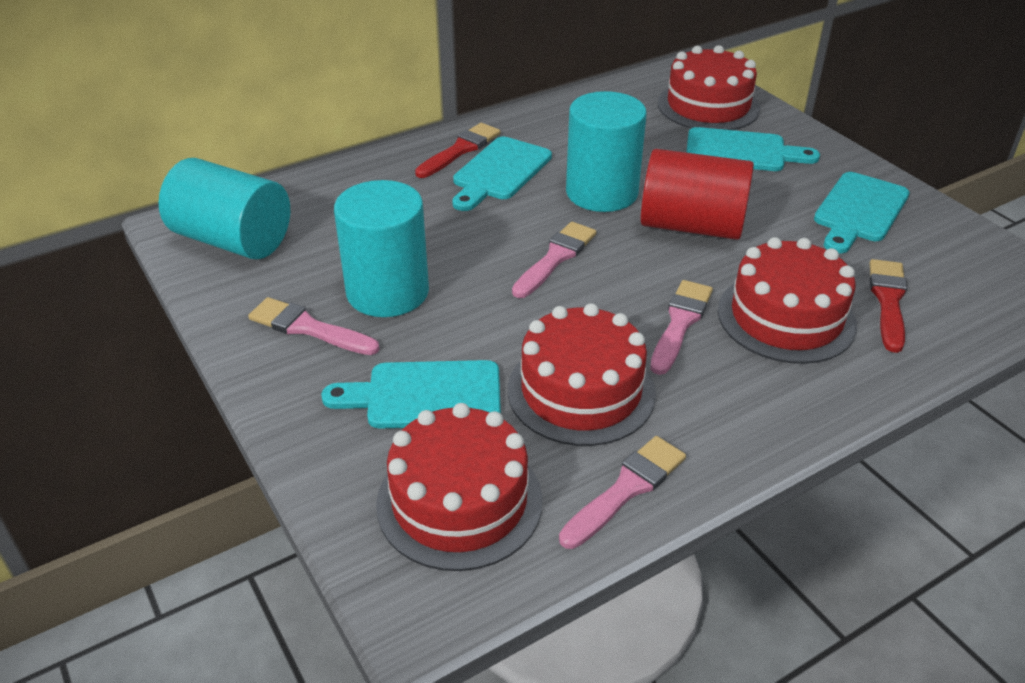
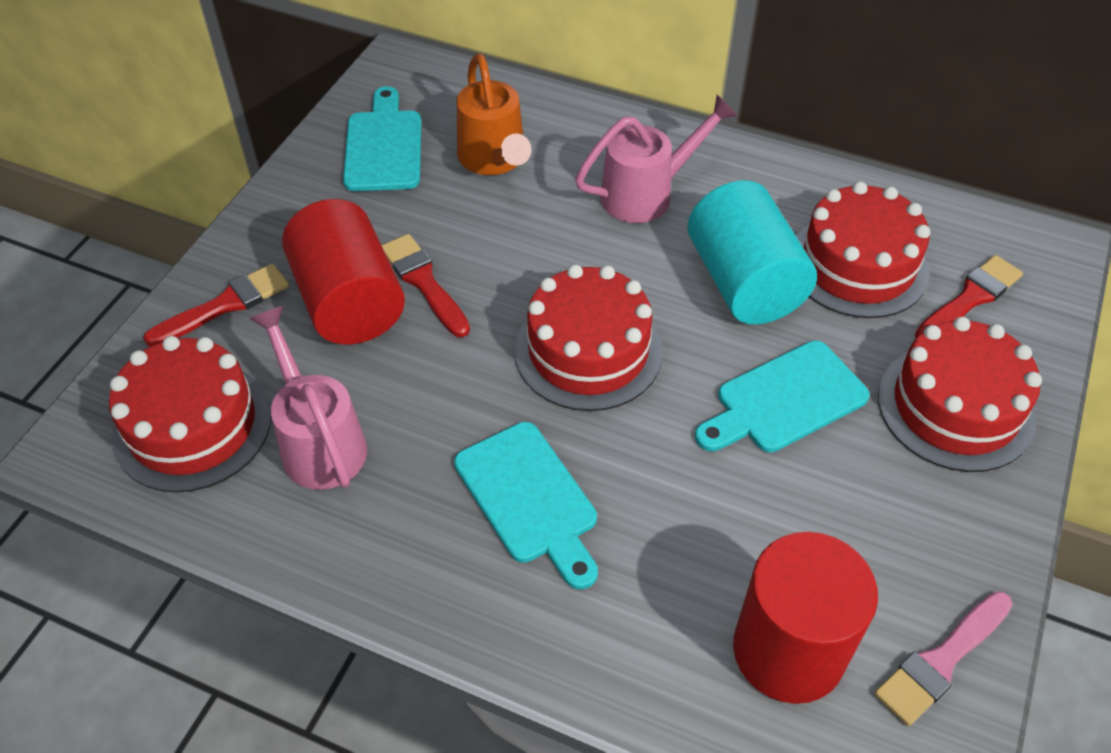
orange watering can: none = 0 -> [457,54,532,175] = 1
pink brush: [248,297,380,355] [512,222,596,298] [559,436,686,549] [650,280,713,375] = 4 -> [875,591,1013,726] = 1
pink watering can: none = 0 -> [249,306,367,490] [575,95,738,223] = 2
red brush: [415,123,500,178] [869,259,907,353] = 2 -> [143,264,289,346] [382,234,470,337] [915,255,1023,338] = 3
red cylinder: [641,149,754,240] = 1 -> [282,199,405,344] [733,532,878,704] = 2
turquoise cutting board: [321,360,501,429] [452,137,552,211] [686,127,820,171] [814,172,910,253] = 4 -> [343,86,421,191] [454,422,598,589] [695,341,870,452] = 3
turquoise cylinder: [159,158,290,260] [334,180,429,317] [566,91,647,212] = 3 -> [687,180,817,325] = 1

